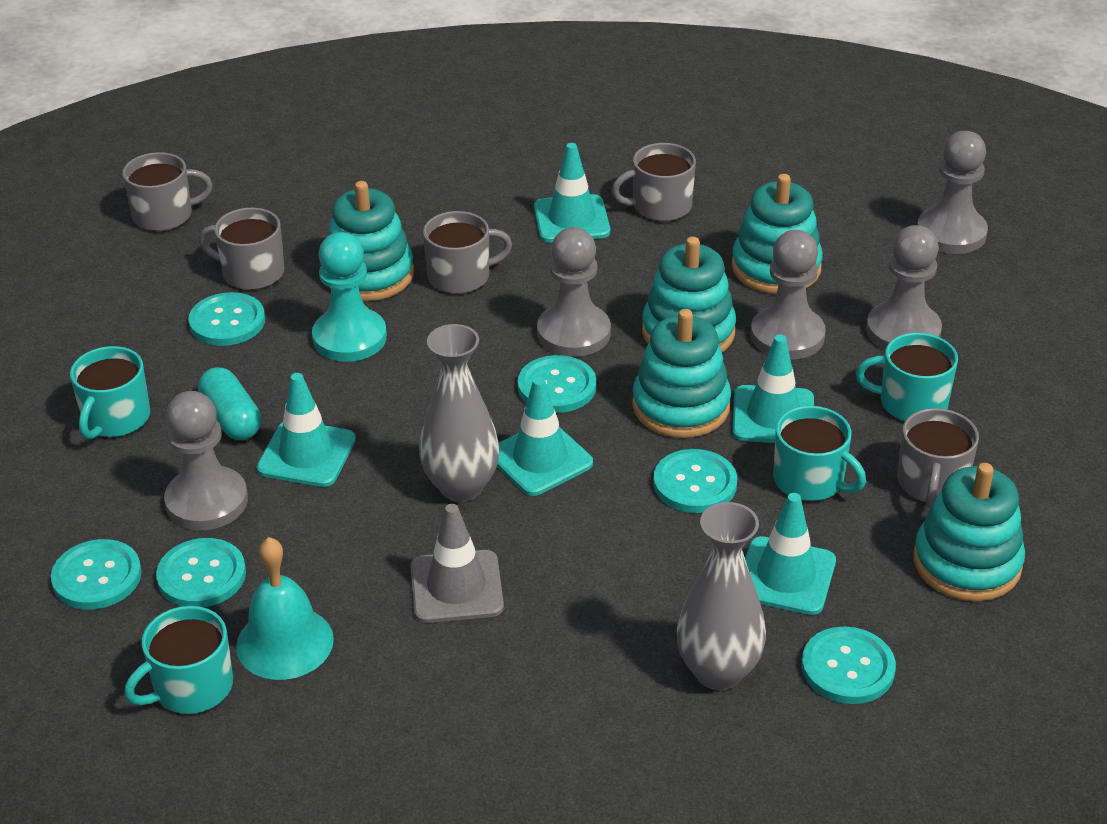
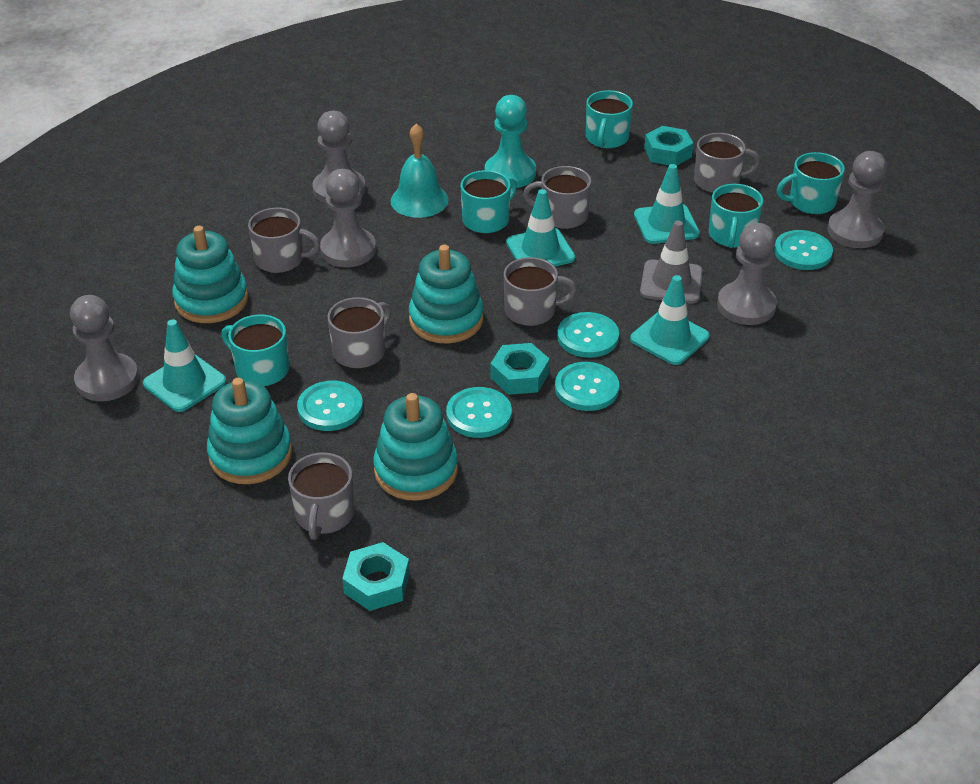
grey mug: [122,152,213,231] [199,208,284,290] [423,211,512,294] [611,143,696,221] [897,408,979,508] = 5 -> [248,207,320,273] [288,453,354,540] [328,297,391,368] [504,257,577,326] [523,166,591,229] [694,133,760,193] = 6
grey vase: [419,324,499,502] [677,502,766,690] = 2 -> none = 0
turquoise button: [51,539,142,609] [156,538,246,608] [188,292,265,346] [518,355,596,413] [653,449,737,513] [801,626,896,704] = 6 -> [297,381,363,431] [446,387,512,438] [555,362,619,411] [557,312,619,358] [774,230,833,270] = 5
turquoise capsule: [198,367,261,440] = 1 -> none = 0
turquoise mug: [70,346,150,439] [124,606,233,714] [773,406,866,501] [856,333,958,421] = 4 -> [221,314,289,386] [461,170,517,233] [586,90,633,148] [709,184,763,248] [777,152,845,214] = 5
turquoise nut: none = 0 -> [342,542,410,611] [491,343,550,395] [644,126,693,165] = 3
turquoise stacking toy: [328,181,414,301] [632,309,731,438] [642,237,736,352] [732,174,823,294] [913,463,1025,601] = 5 -> [172,226,248,323] [207,378,292,484] [373,393,458,501] [409,245,484,343] = 4
turquoise traffic cone: [257,373,356,487] [497,377,593,496] [534,143,610,243] [732,335,814,443] [745,493,836,615] = 5 -> [143,319,226,412] [506,189,575,266] [630,275,710,365] [634,164,700,244] = 4

